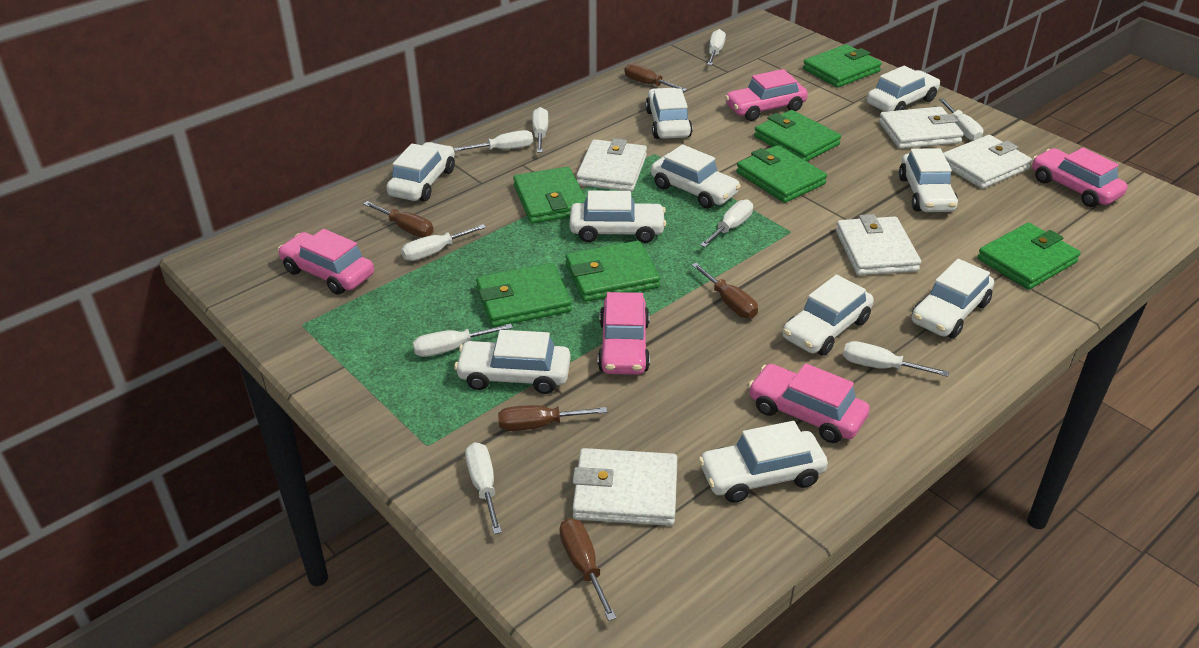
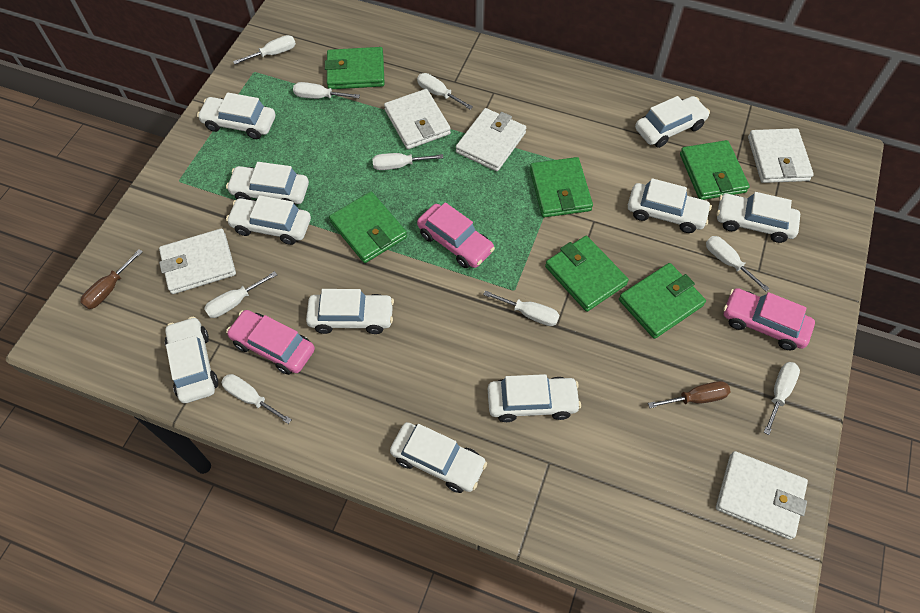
brown screwdriver: [363,201,434,238] [498,405,607,431] [559,518,617,621] [625,63,687,92] [692,263,758,318] = 5 -> [80,249,143,309] [648,381,731,408] = 2
green wallet: [476,263,572,327] [513,167,586,224] [566,241,660,302] [736,145,827,203] [754,110,841,162] [803,44,882,88] [977,223,1081,290] = 7 -> [325,47,385,89] [329,192,407,263] [530,157,593,218] [545,236,629,312] [619,263,706,339] [680,140,750,200] = 6
pink car: [278,229,374,295] [598,292,650,375] [725,69,808,121] [748,363,870,443] [1032,147,1127,207] = 5 -> [226,310,315,375] [417,202,495,268] [723,288,815,351] = 3

